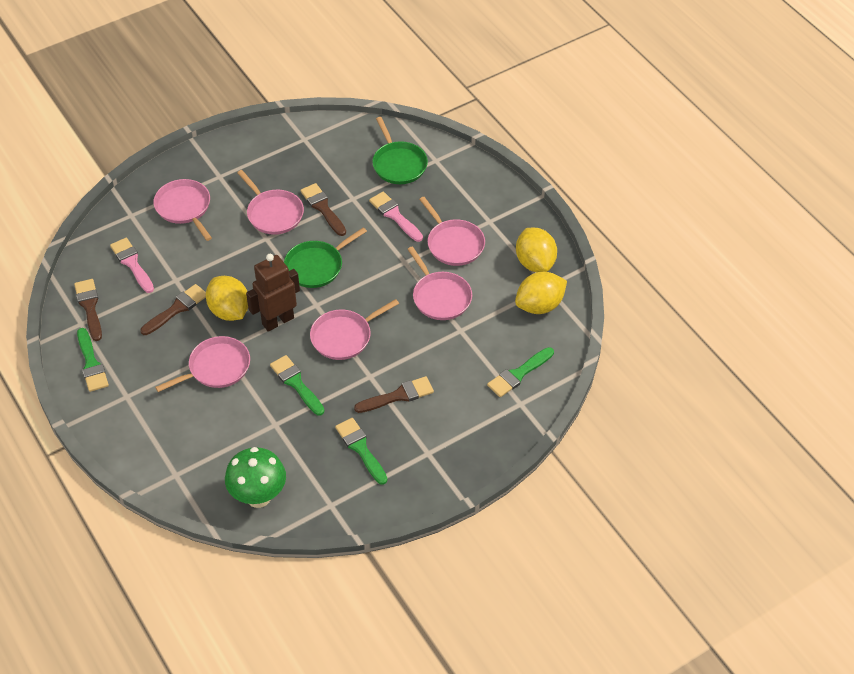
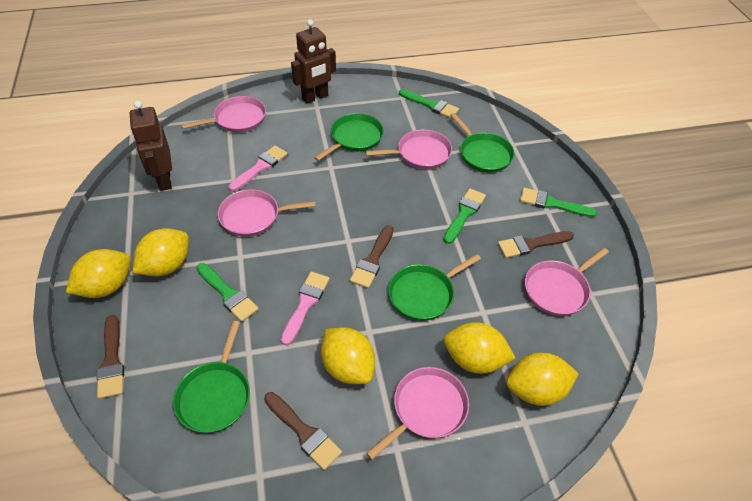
brown robot: [246,254,300,332] = 1 -> [130,101,172,191] [291,19,336,104] = 2
green mushroom: [225,447,286,508] = 1 -> none = 0
green pan: [284,227,367,288] [372,117,428,184] = 2 -> [173,321,250,433] [314,113,384,161] [388,254,481,321] [450,113,515,173] = 4
pink pan: [154,179,212,241] [155,336,250,392] [237,170,304,235] [310,299,399,360] [408,246,472,320] [419,197,485,266] = 6 -> [181,96,266,133] [218,189,316,237] [365,129,452,169] [366,367,469,460] [525,248,609,316] = 5
yellow lemon: [206,276,248,321] [515,272,567,314] [516,228,557,272] = 3 -> [66,249,131,298] [133,228,189,276] [321,327,375,384] [444,322,515,374] [506,352,579,406] = 5

